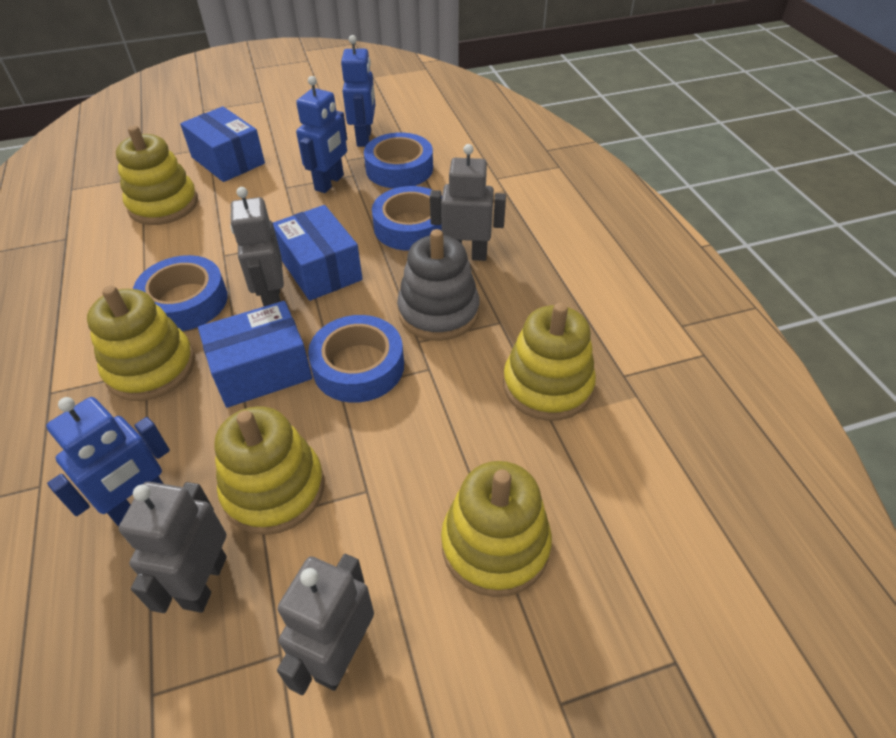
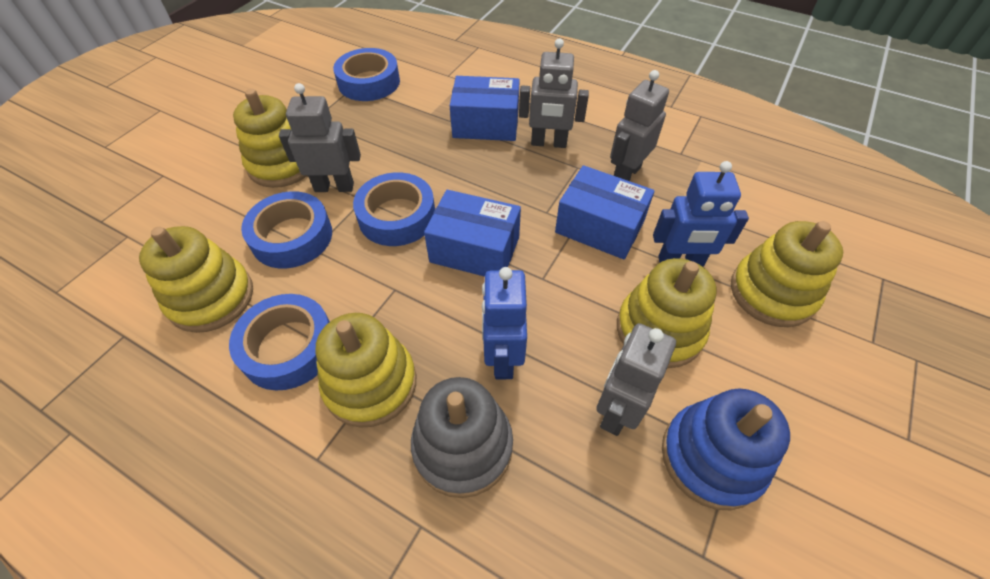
blue robot: [46,397,170,526] [296,76,347,193] [341,35,376,147] = 3 -> [482,267,527,379] [653,161,749,267] = 2
blue stacking toy: none = 0 -> [662,388,790,510] = 1

